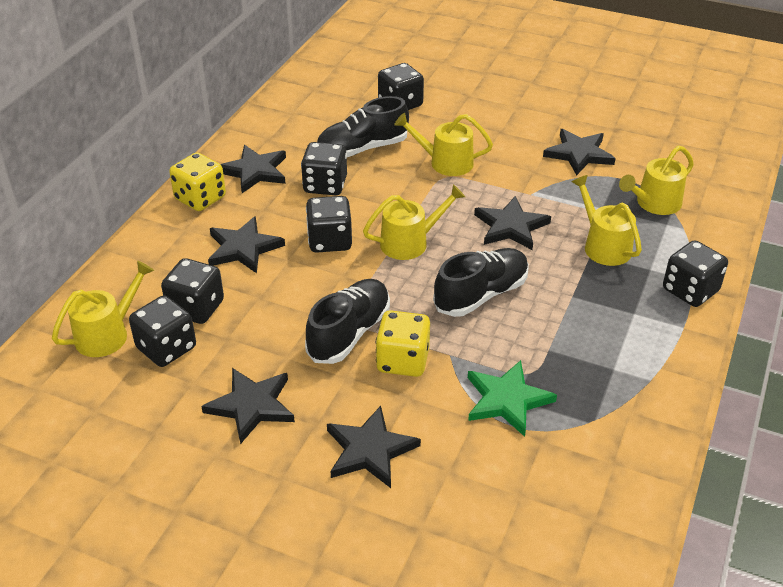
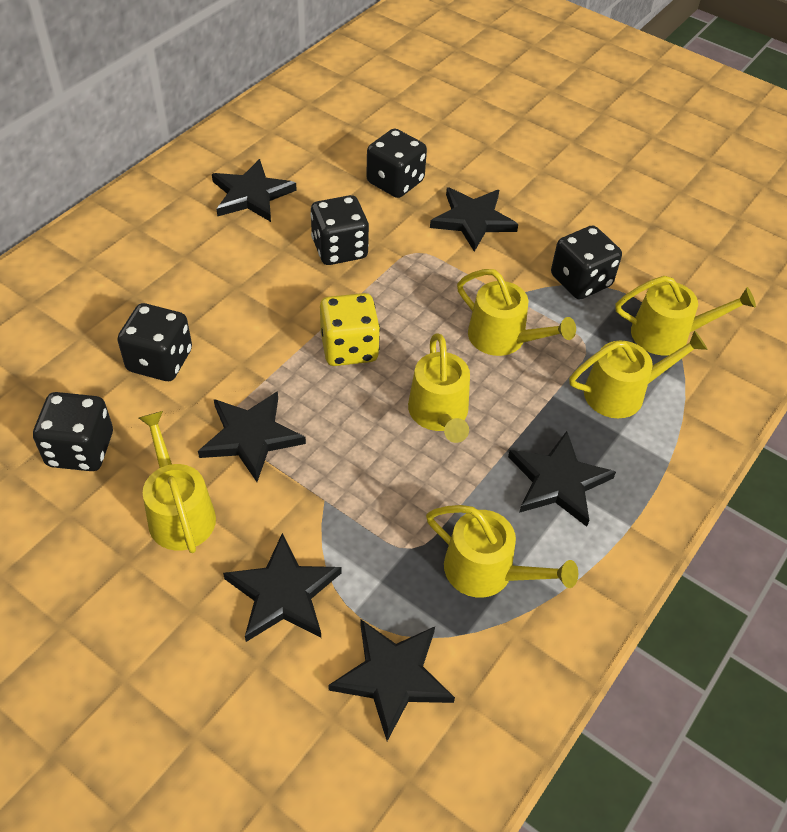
black dice: [129,295,196,367] [161,258,224,324] [301,142,347,195] [306,196,352,253] [378,63,424,110] [663,240,728,307] = 6 -> [33,392,113,471] [117,303,192,381] [310,195,369,265] [366,128,427,198] [551,225,622,300] = 5
black shoe: [305,279,390,364] [317,96,409,157] [433,248,529,317] = 3 -> none = 0
green star: [468,360,557,437] = 1 -> none = 0
yellow dice: [169,152,226,211] [376,310,430,377] = 2 -> [320,293,380,366] = 1
yellow watering can: [52,261,154,357] [363,184,465,260] [394,113,493,176] [571,175,642,266] [619,146,694,215] = 5 -> [139,411,216,553] [408,333,470,443] [426,505,578,598] [457,269,576,356] [569,330,707,418] [616,276,756,356] = 6

